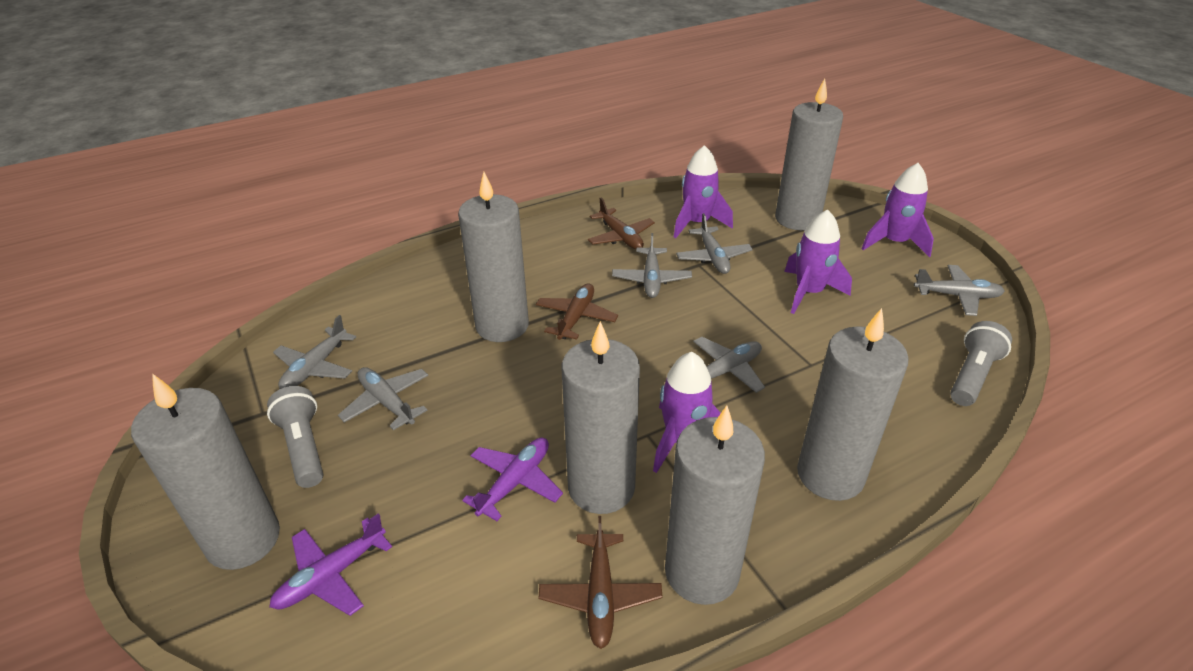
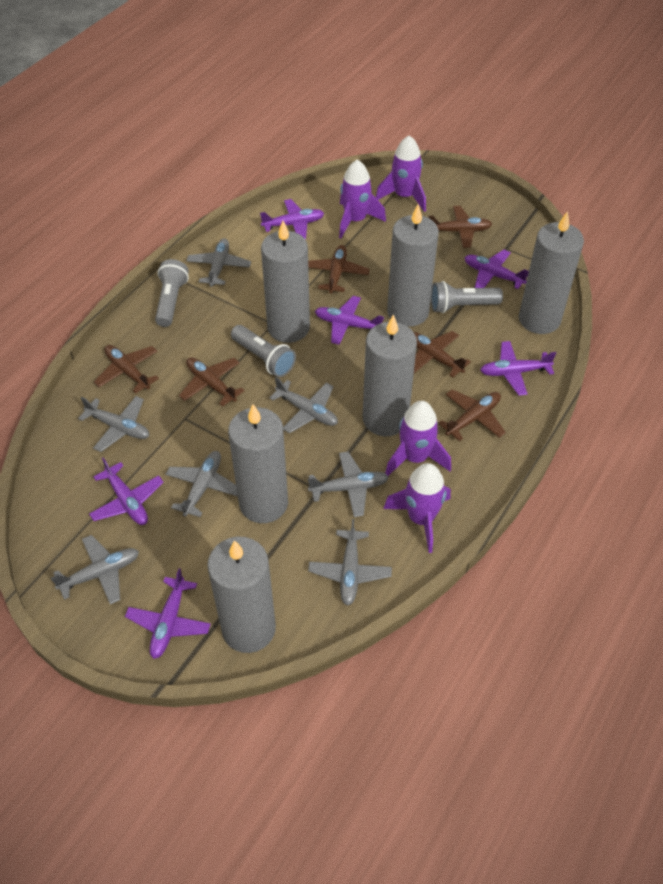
brown plane: [536,283,618,340] [539,516,662,649] [588,198,655,249] = 3 -> [94,345,159,394] [179,357,245,407] [308,245,370,293] [414,331,471,378] [428,206,492,248] [438,389,506,441] = 6
grey flashlight: [267,386,323,488] [950,321,1012,406] = 2 -> [155,259,189,327] [231,325,296,377] [431,281,503,313] = 3
grey plane: [273,315,356,389] [338,367,428,430] [612,233,692,298] [676,213,753,274] [693,337,765,393] [914,265,1005,316] = 6 -> [51,535,139,604] [78,396,149,452] [165,451,237,517] [186,238,251,287] [269,377,338,433] [308,452,388,517] [308,519,392,606] = 7
purple plane: [269,514,392,616] [462,438,563,521] = 2 -> [89,457,164,525] [125,568,211,659] [260,199,324,239] [315,296,384,345] [465,249,529,289] [480,341,556,396] = 6

